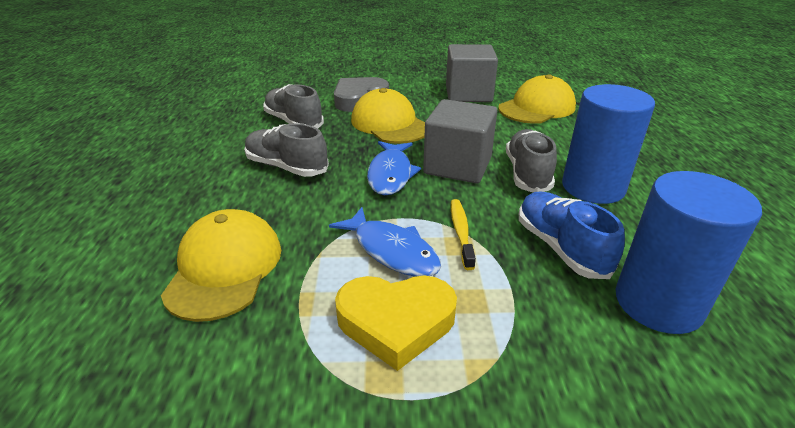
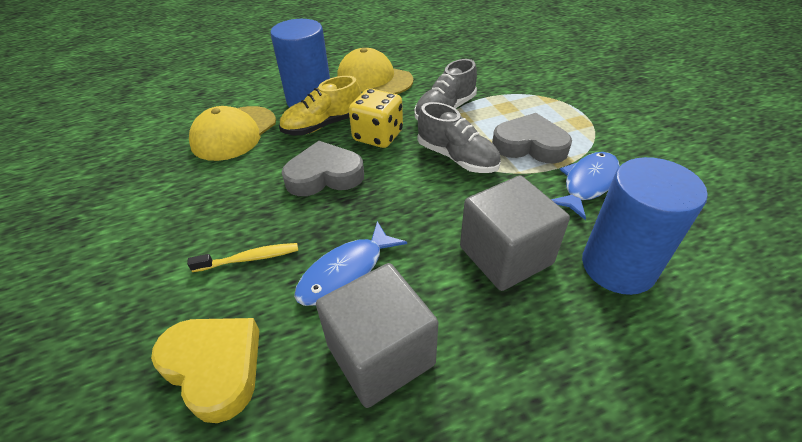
blue shoe: [519,191,625,279] = 1 -> none = 0
grey heart: [334,77,389,112] = 1 -> [282,141,364,196] [492,113,572,163] = 2
grey shoe: [244,123,329,177] [263,84,324,129] [506,129,557,192] = 3 -> [415,59,477,121] [418,102,501,173] = 2
yellow cap: [161,209,281,322] [351,88,425,144] [498,74,576,124] = 3 -> [189,106,276,161] [337,48,414,94] = 2
yellow dice: none = 0 -> [349,88,403,148] = 1
yellow shoe: none = 0 -> [279,76,361,135] = 1

